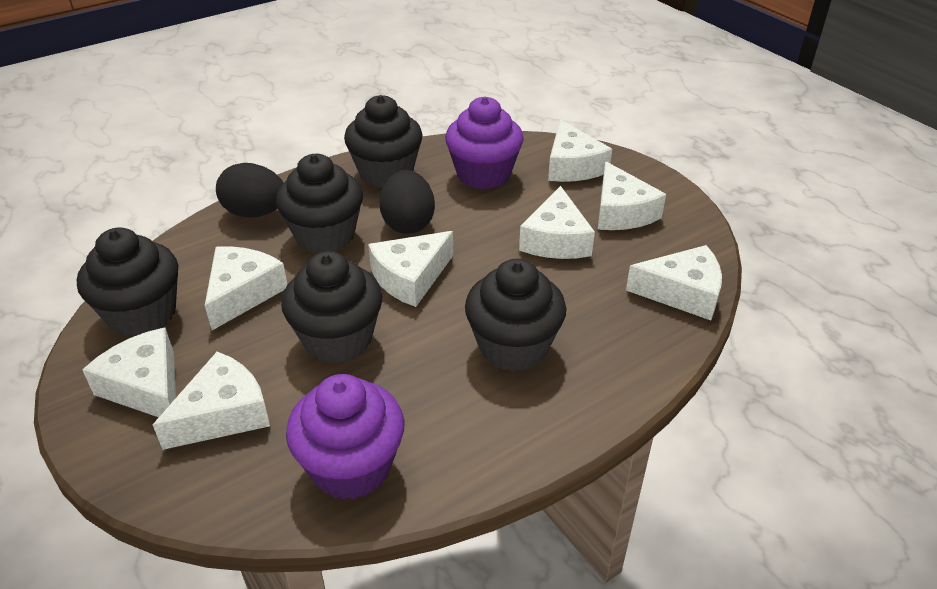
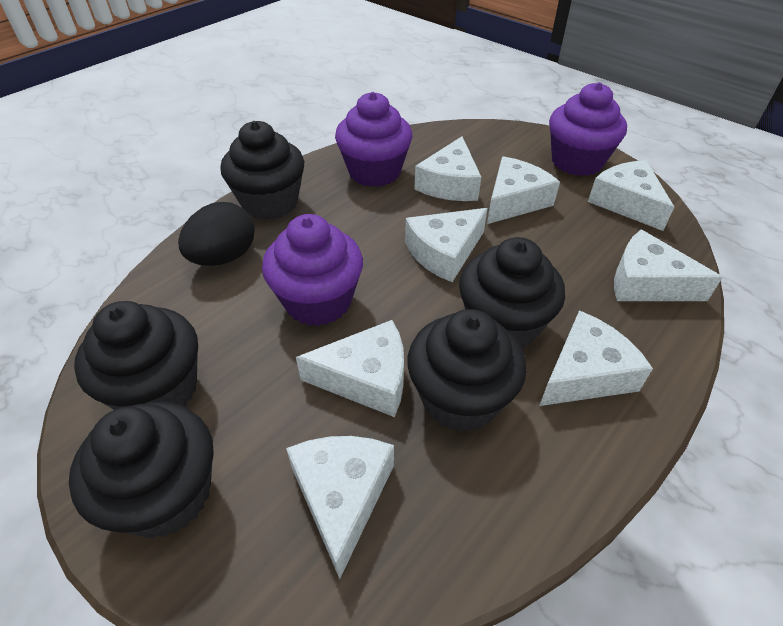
black egg: [216,163,284,218] [379,170,435,234] = 2 -> [178,202,255,266] = 1
purple cupcake: [286,374,404,500] [445,97,524,189] = 2 -> [262,214,363,326] [335,92,412,187] [549,82,627,176] = 3

